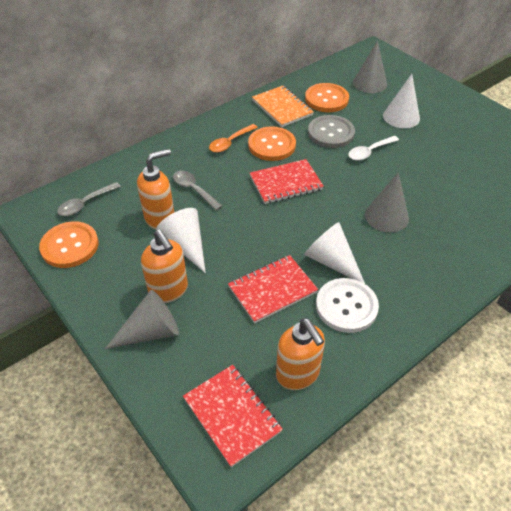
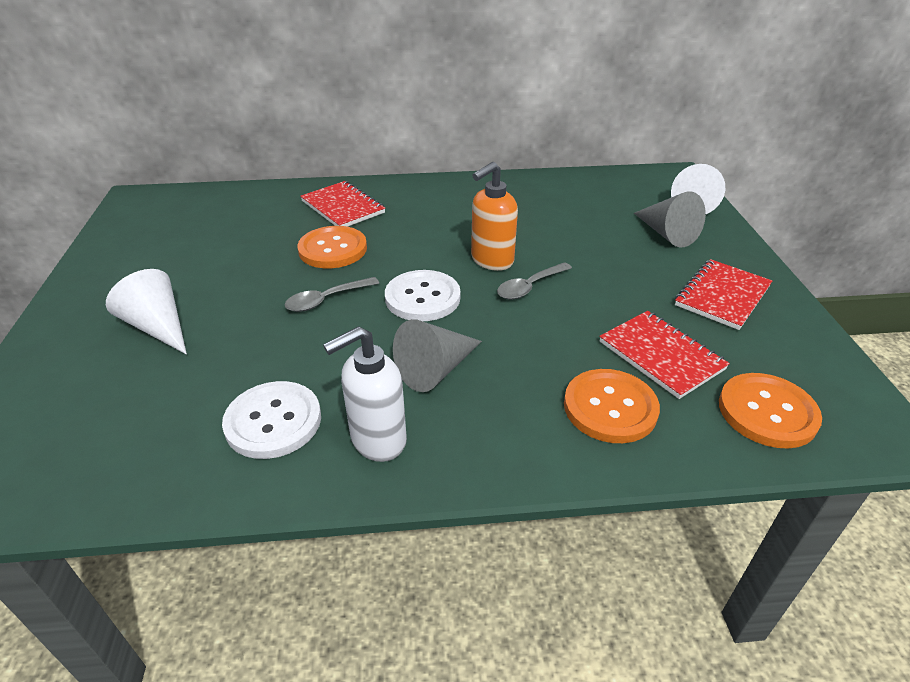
grey button: [308,115,355,148] = 1 -> none = 0
grey cone: [105,290,179,349] [353,41,387,93] [365,173,409,232] = 3 -> [393,319,482,392] [634,191,706,247] = 2
orange notebook: [252,86,314,127] = 1 -> none = 0
orange soap dispenser: [137,149,174,229] [141,230,188,303] [276,318,325,390] = 3 -> [471,162,518,271] = 1
orange spoon: [209,124,258,153] = 1 -> none = 0
white button: [316,278,379,333] = 1 -> [222,381,321,459] [385,270,461,321] = 2
white cone: [156,208,206,273] [304,222,365,284] [383,74,420,128] = 3 -> [106,269,187,355] [671,164,725,214] = 2
white soap dispenser: none = 0 -> [323,326,407,462] = 1
white spoon: [348,136,399,161] = 1 -> none = 0

